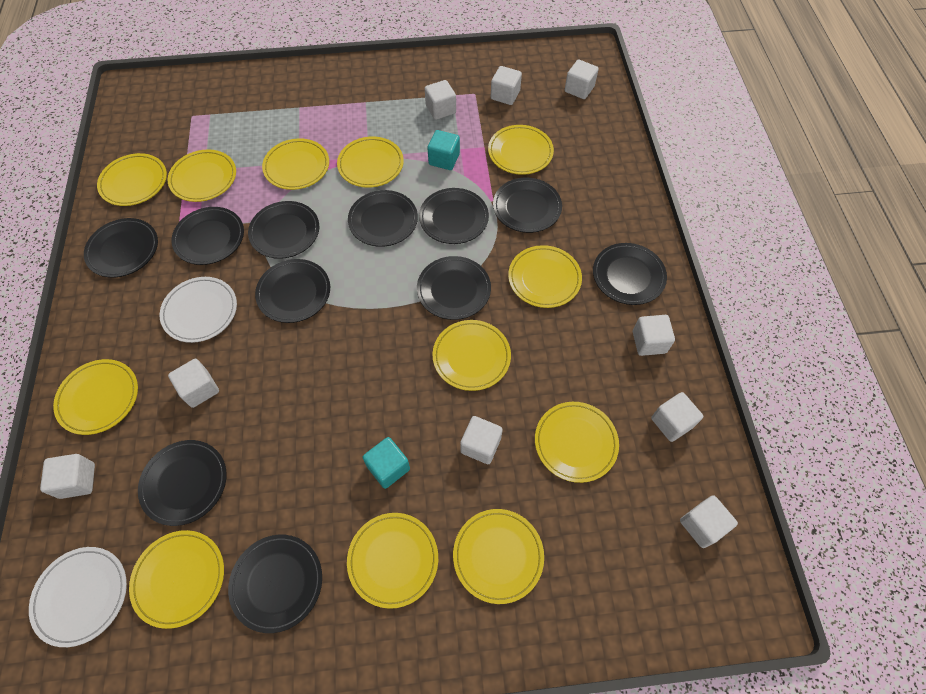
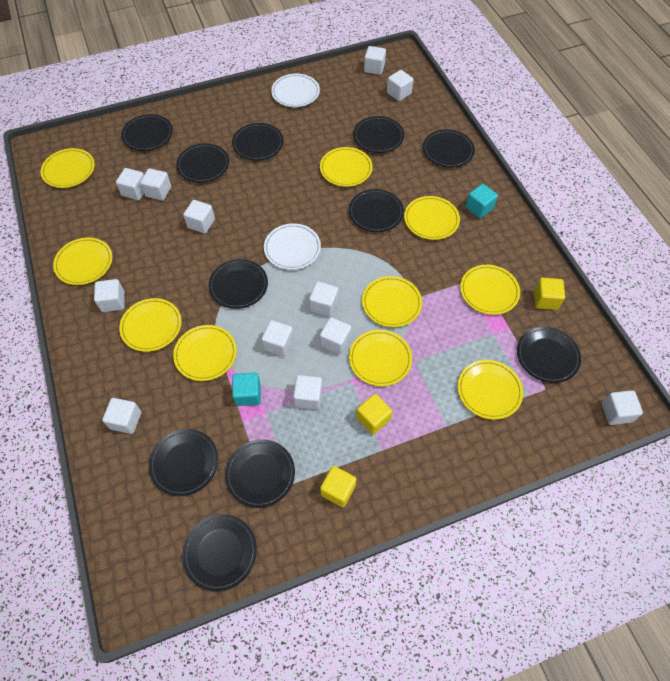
white cube: [40,454,95,499] [168,359,219,408] [425,80,456,120] [460,416,503,464] [491,66,522,105] [565,59,599,99] [633,315,675,356] [651,392,703,442] [680,495,738,548] = 9 -> [94,279,125,312] [102,398,141,434] [116,168,144,200] [140,168,171,201] [183,200,215,233] [261,320,294,357] [293,375,322,409] [309,281,338,317] [320,317,351,355] [364,46,386,75] [387,70,413,101] [602,390,643,425] = 12
yellow cube: none = 0 -> [320,466,356,507] [356,394,392,435] [534,278,565,310] = 3
yellow plate: [53,359,138,435] [97,153,167,206] [129,530,224,629] [168,149,236,202] [262,138,329,190] [337,137,404,188] [347,513,438,609] [432,320,511,391] [453,509,544,604] [488,125,554,175] [508,245,582,308] [535,402,619,483] = 12 -> [41,148,95,188] [53,237,112,285] [119,298,182,352] [173,325,237,381] [320,147,372,187] [349,330,412,386] [362,276,422,327] [404,196,460,240] [458,360,523,420] [460,265,520,315] = 10

